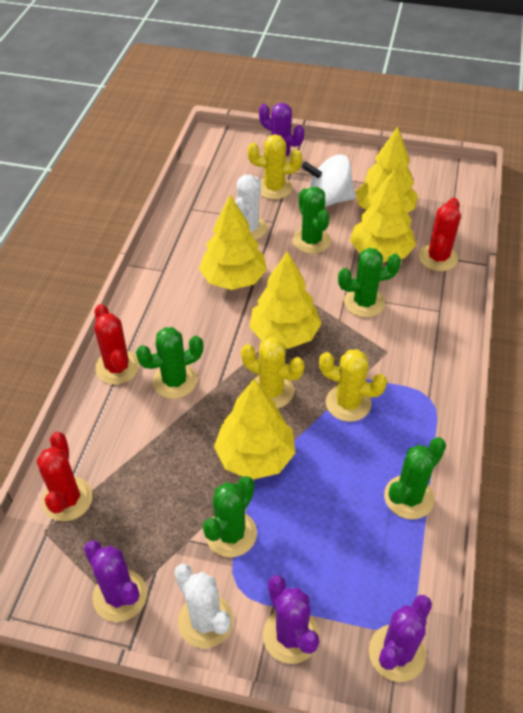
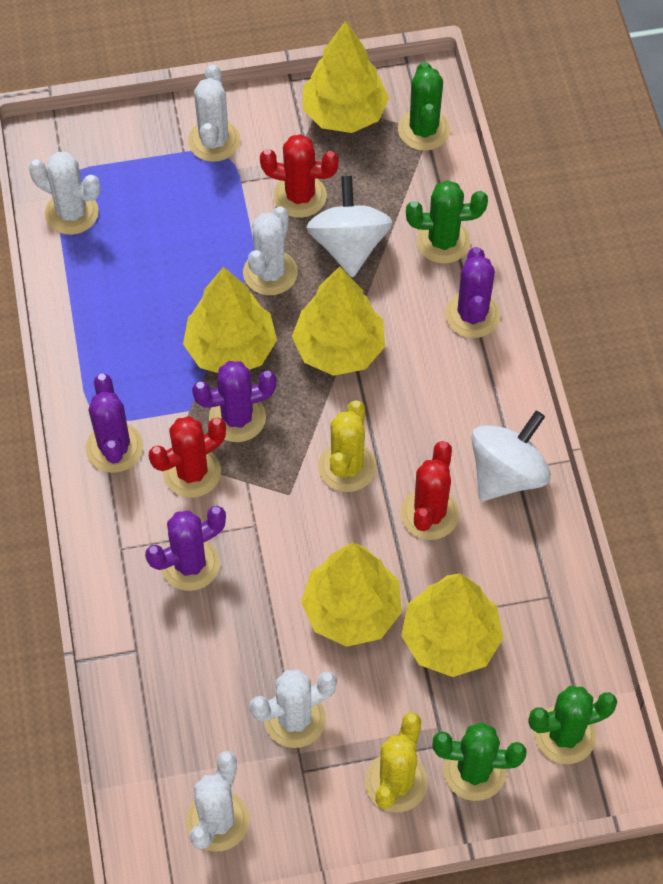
green cactus: [136,327,203,399] [203,476,257,557] [292,187,331,254] [338,248,401,317] [384,437,446,519] = 5 -> [398,62,450,151] [406,180,488,264] [433,722,527,801] [528,686,617,764] = 4
white cactus: [174,564,233,648] [235,174,268,240] = 2 -> [29,152,100,235] [186,751,249,852] [188,64,240,162] [243,206,298,295] [250,670,337,748] = 5
white spinning top: [302,155,356,207] = 1 -> [306,176,392,278] [471,411,551,501] = 2
yellow cactus: [241,337,305,409] [248,134,302,200] [319,349,387,422] = 3 -> [318,400,376,492] [365,712,428,812] = 2

